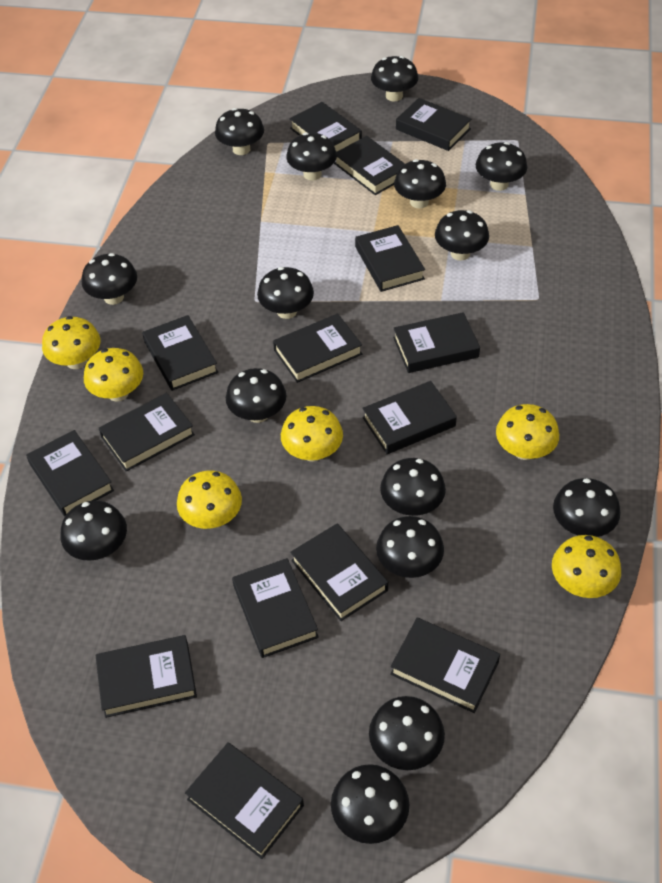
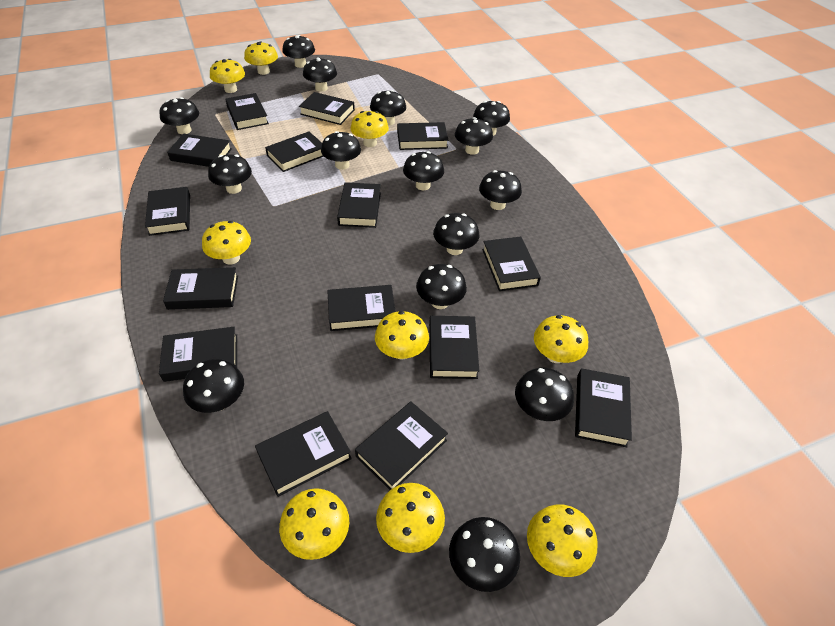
yellow mushroom: [42,316,100,369] [84,348,143,402] [177,471,242,529] [281,406,343,462] [496,404,559,460] [552,535,621,598] = 6 -> [202,221,251,265] [210,59,245,93] [244,41,278,75] [279,488,349,560] [350,111,389,147] [375,311,429,360] [376,483,445,553] [527,504,598,577] [534,315,588,363] = 9

